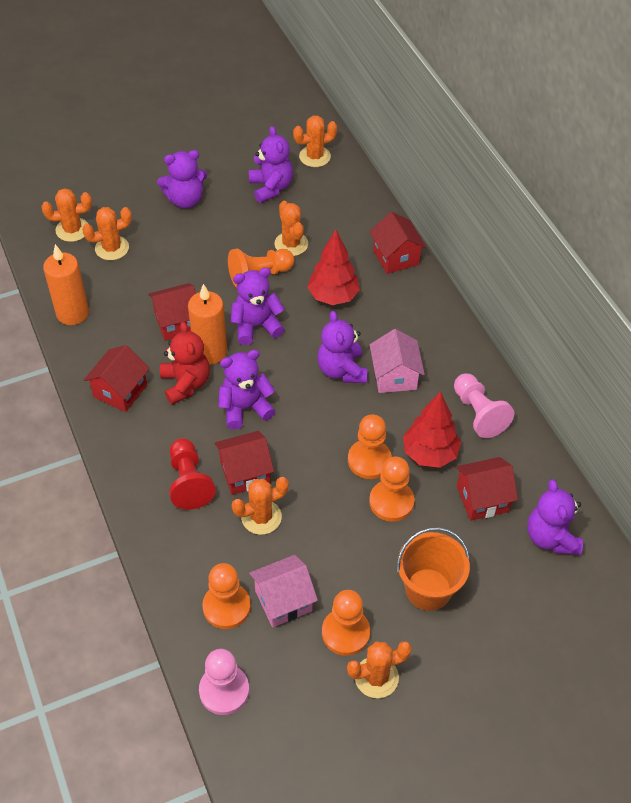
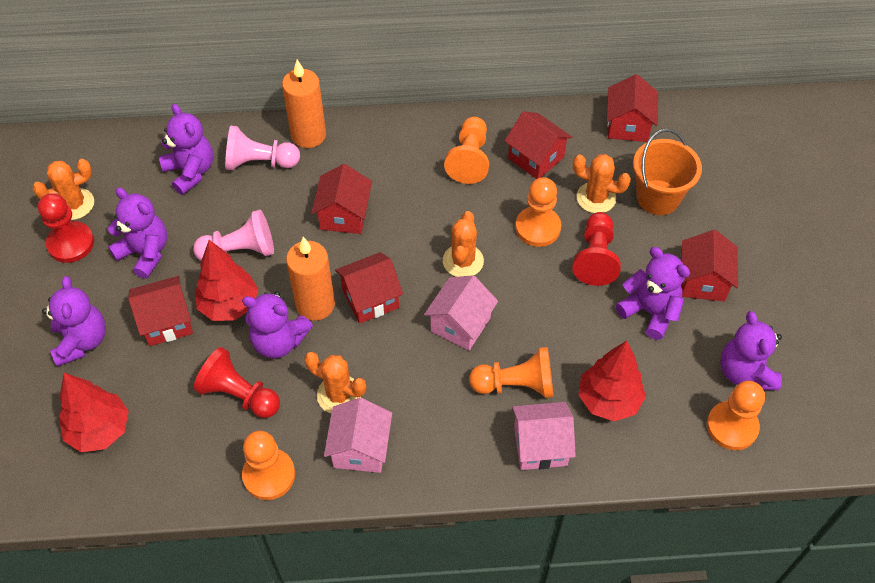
orange cactus: [42,188,92,242] [82,207,132,260] [232,477,289,535] [274,201,308,256] [293,116,337,167] [347,641,412,698] = 6 -> [33,159,94,220] [304,352,366,413] [443,211,484,277] [573,154,631,213] = 4
pink house: [249,555,318,628] [370,329,425,393] = 2 -> [324,398,392,473] [424,275,498,350] [512,402,576,470] = 3
red house: [84,345,150,412] [148,283,196,341] [215,431,274,495] [370,212,427,274] [456,457,518,521] = 5 -> [128,276,193,346] [311,164,372,234] [335,252,403,324] [504,111,572,179] [607,74,658,142] [681,230,738,301] = 6
red pawn: [169,438,216,510] = 1 -> [38,193,94,263] [193,347,280,418] [572,212,621,286] = 3
red teddy bear: [160,322,210,405] = 1 -> none = 0
red tree: [307,229,360,305] [403,391,461,468] = 2 -> [59,373,129,452] [195,240,258,321] [579,341,646,421] = 3

